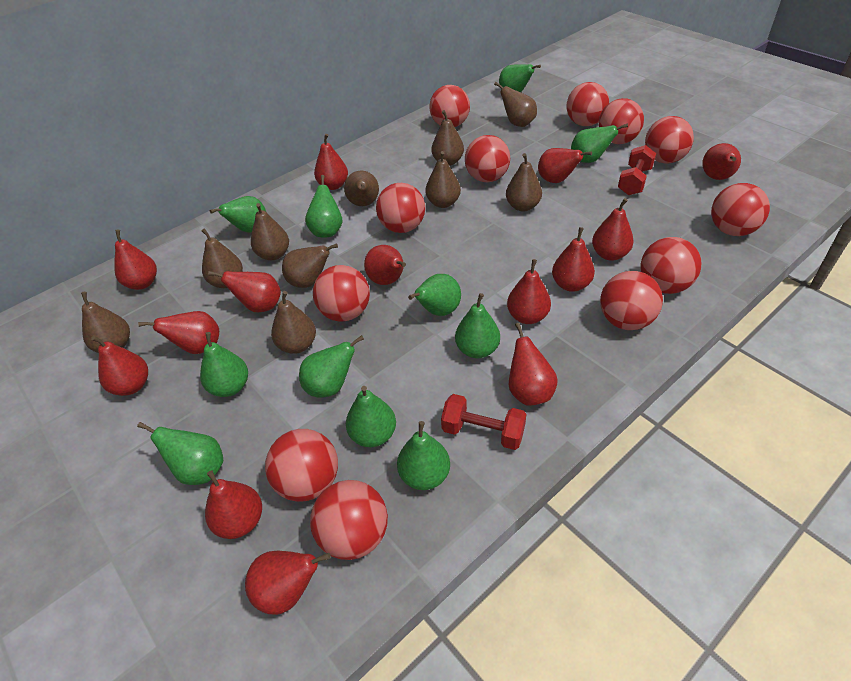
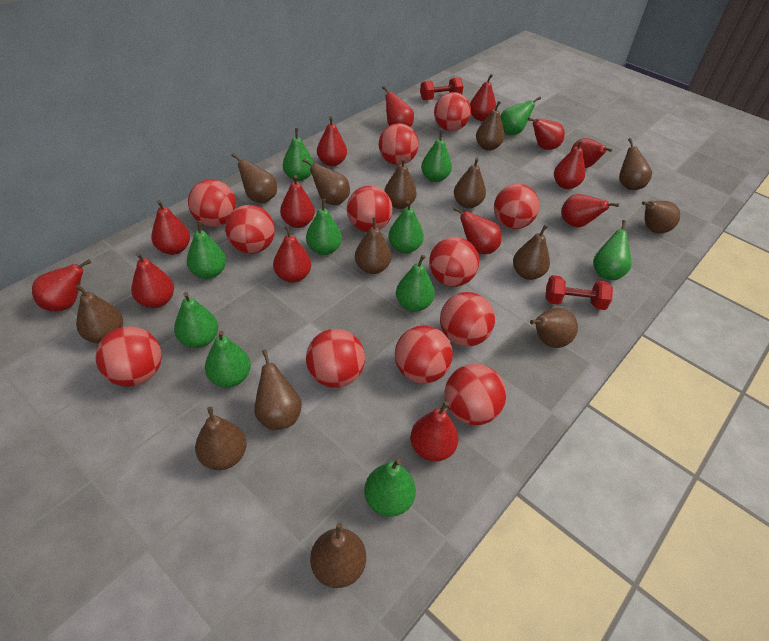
brown pear: [81,292,130,353] [201,228,243,288] [251,203,289,260] [271,291,316,354] [282,243,338,288] [344,170,379,206] [425,151,461,208] [432,110,464,166] [494,82,537,127] [506,153,542,211] = 10 -> [75,284,123,343] [195,406,247,470] [231,153,277,203] [254,349,302,430] [303,159,350,205] [310,523,366,588] [355,217,391,274] [384,158,417,209] [454,158,486,208] [476,101,505,150] [513,225,550,280] [530,308,578,348] [619,138,652,190] [642,201,680,233] = 14

